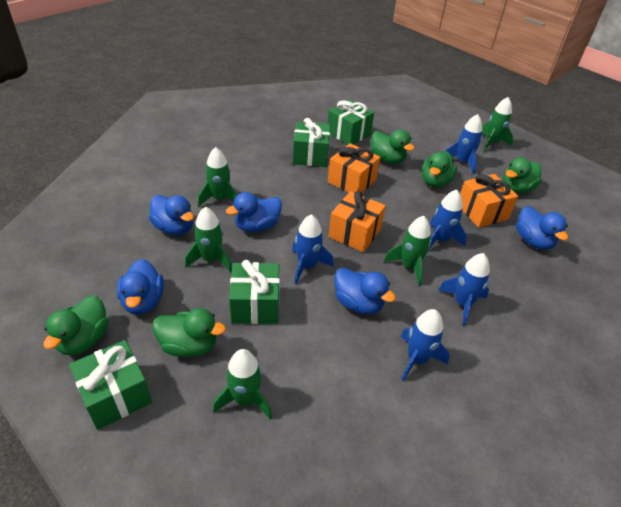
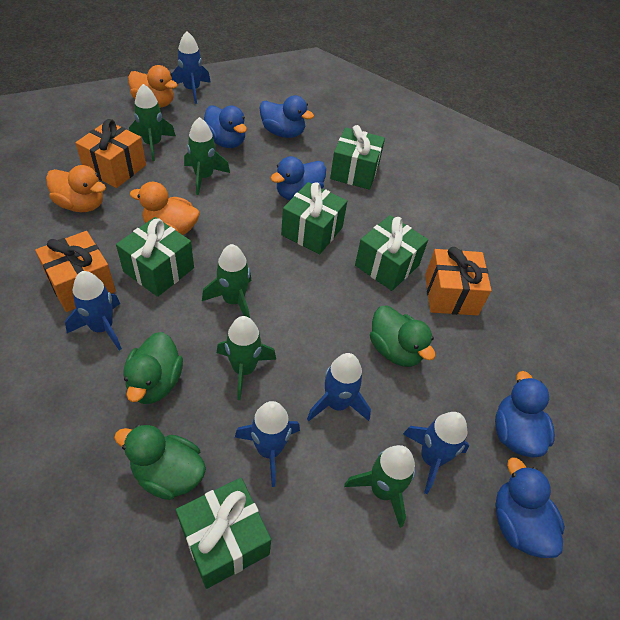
green duck: [44,295,109,355] [152,308,226,357] [371,129,415,164] [422,151,457,187] [503,157,542,194] = 5 -> [114,424,206,500] [123,332,183,404] [370,306,436,367] = 3
green gift: [69,340,152,430] [229,260,280,324] [293,118,330,167] [327,100,374,145] = 4 -> [116,217,194,297] [176,478,271,589] [281,182,347,254] [330,125,385,190] [355,215,428,291] = 5
orange duck: none = 0 -> [46,165,106,212] [128,65,178,108] [130,182,200,235] = 3

